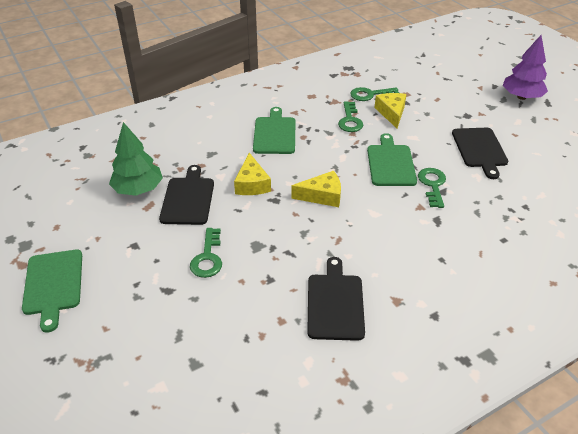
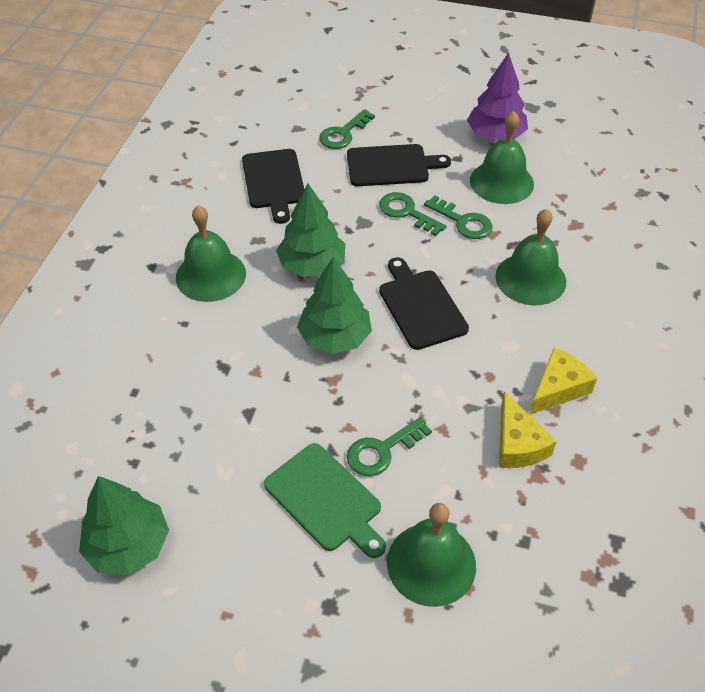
green bell: none = 0 -> [176,205,246,302] [387,503,476,607] [470,111,534,204] [495,209,566,305] = 4
green cutting board: [22,250,82,333] [253,107,296,154] [367,133,417,186] = 3 -> [264,443,386,558] = 1
green tree: [109,122,163,196] = 1 -> [79,476,169,575] [276,184,345,277] [297,257,372,354] = 3
yellow cheese: [234,153,271,195] [292,171,341,207] [375,93,406,128] = 3 -> [499,391,557,468] [529,348,597,415] = 2

